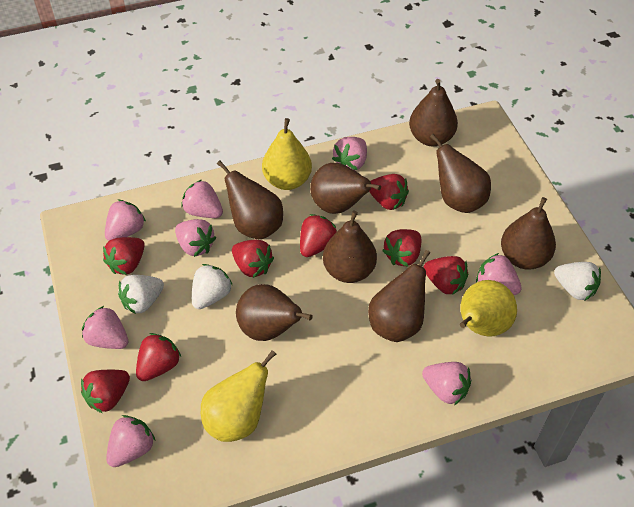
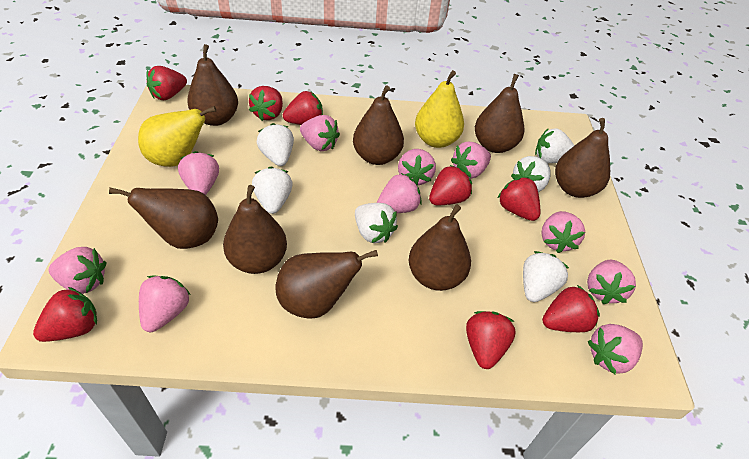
pink strawberry: [82,306,129,349] [105,200,146,241] [106,415,156,467] [175,219,216,257] [181,180,223,218] [332,137,367,171] [422,362,471,405] [476,253,522,295] = 8 -> [49,247,107,294] [139,276,191,332] [178,151,219,195] [300,115,340,151] [377,173,422,213] [398,149,436,185] [451,141,491,179] [541,211,585,253] [587,260,636,304] [588,324,643,374] = 10
white strawberry: [118,275,164,314] [192,264,232,309] [554,262,601,301] = 3 -> [252,167,293,214] [257,123,294,166] [355,203,398,243] [511,156,551,192] [523,251,569,302] [535,128,575,163] = 6
yellow pear: [201,350,276,442] [262,118,312,190] [460,280,517,337] = 3 -> [138,106,216,167] [415,70,464,148] = 2

